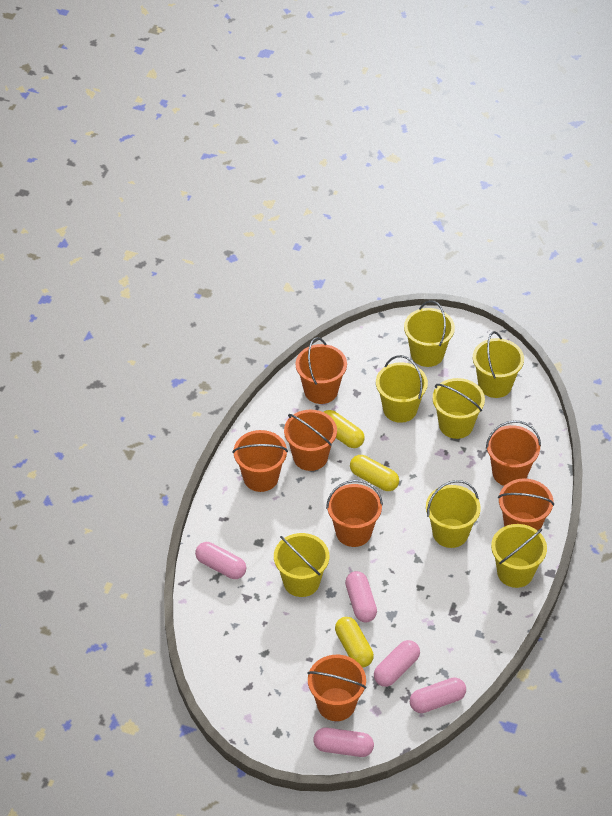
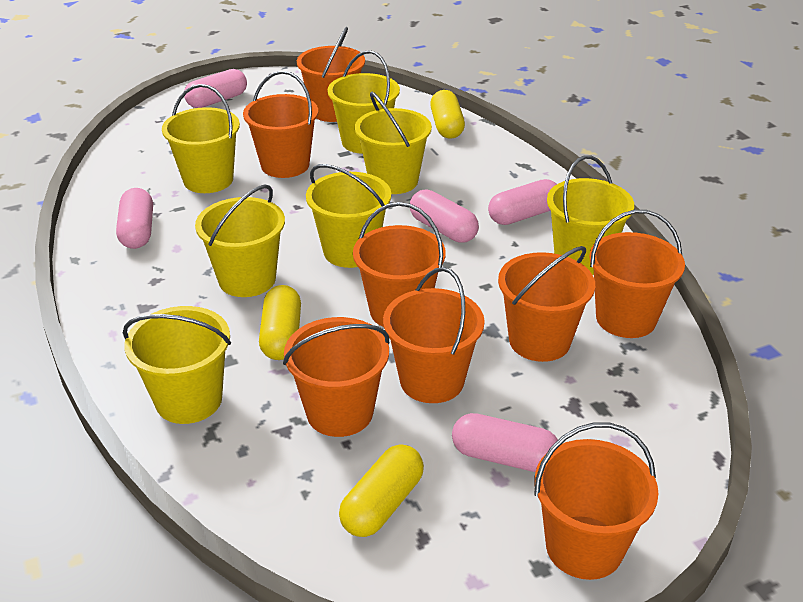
orange bucket: [232,430,288,492] [284,410,337,471] [296,337,347,404] [308,655,366,721] [326,480,383,547] [486,420,541,486] [498,478,554,530] = 7 -> [243,71,318,178] [283,317,389,437] [297,27,365,122] [353,202,446,327] [383,267,485,403] [498,246,595,362] [534,422,659,580] [589,210,685,338] = 8

